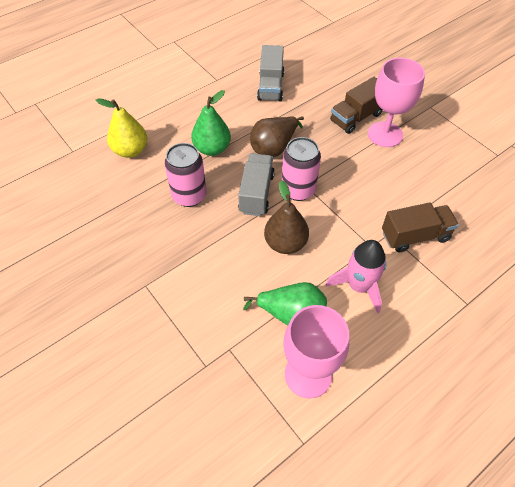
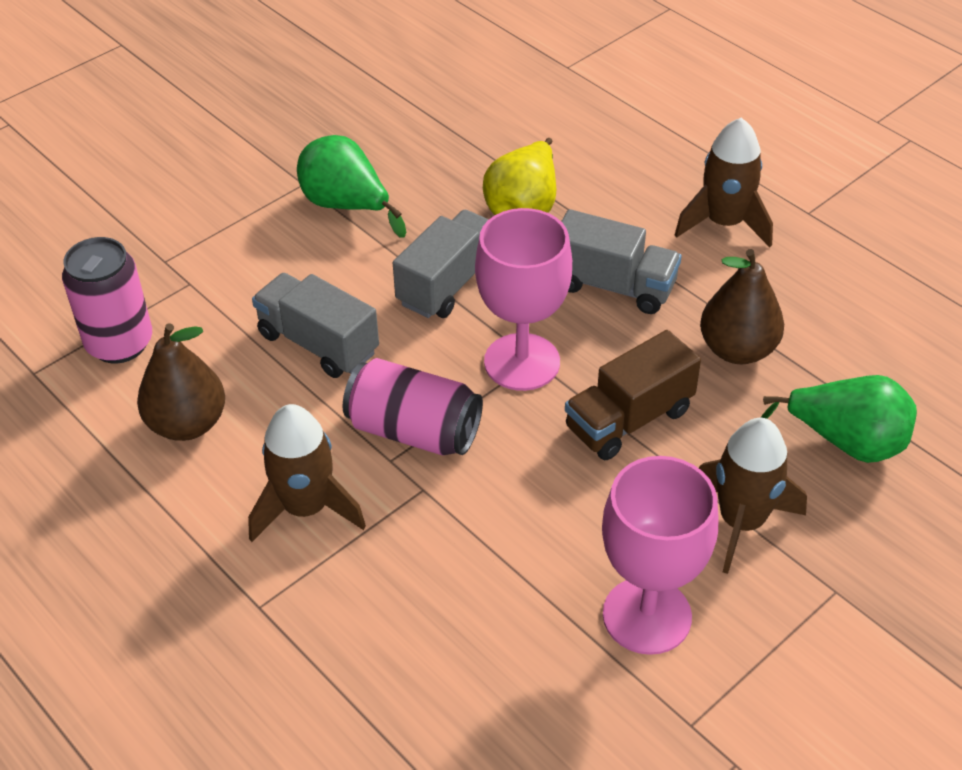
brown rocket: none = 0 -> [248,404,366,542] [675,118,773,247] [699,418,807,574] = 3
brown truck: [330,77,383,134] [382,202,459,252] = 2 -> [565,330,701,460] = 1
grey truck: [238,153,275,216] [257,45,284,102] = 2 -> [252,273,379,378] [393,210,489,318] [561,209,682,314] = 3
pink rocket: [326,240,386,313] = 1 -> none = 0

